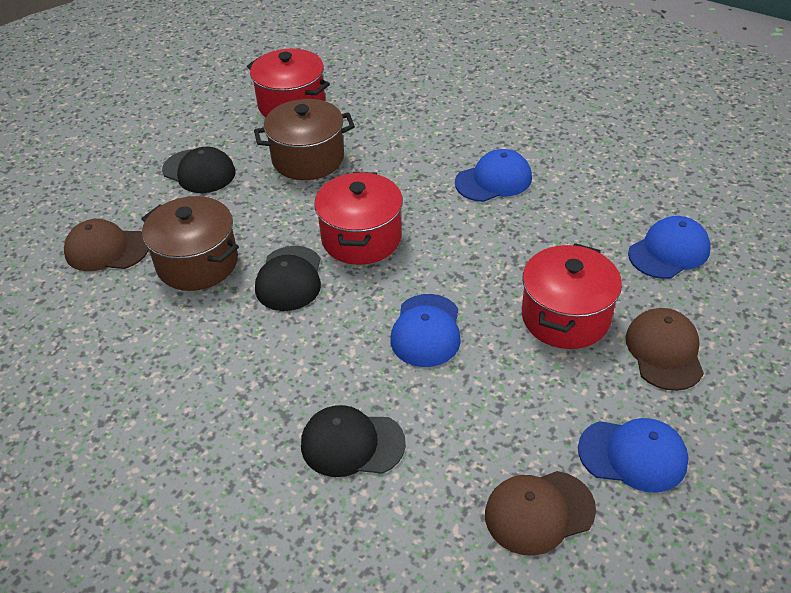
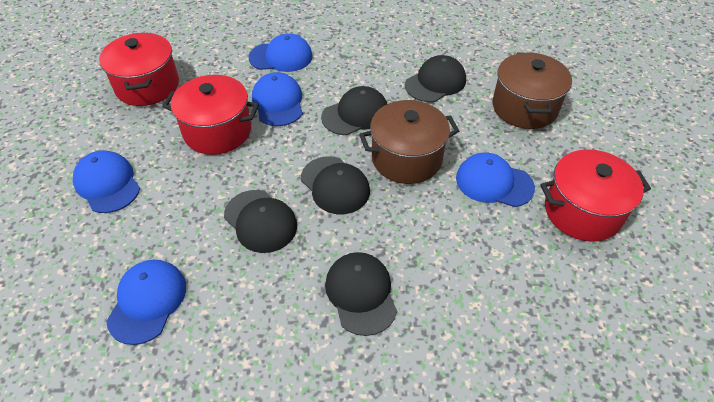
black cap: [162,147,235,193] [255,246,321,311] [301,405,406,477] = 3 -> [224,190,297,253] [301,156,370,214] [321,86,387,135] [325,252,397,336] [405,55,466,102] = 5
blue cap: [391,294,461,367] [455,149,532,202] [578,418,688,493] [628,216,711,279] = 4 -> [73,150,140,213] [106,260,186,345] [248,33,313,72] [252,72,303,126] [456,153,535,207] = 5
brown cap: [64,219,149,271] [485,471,596,556] [625,308,704,391] = 3 -> none = 0

